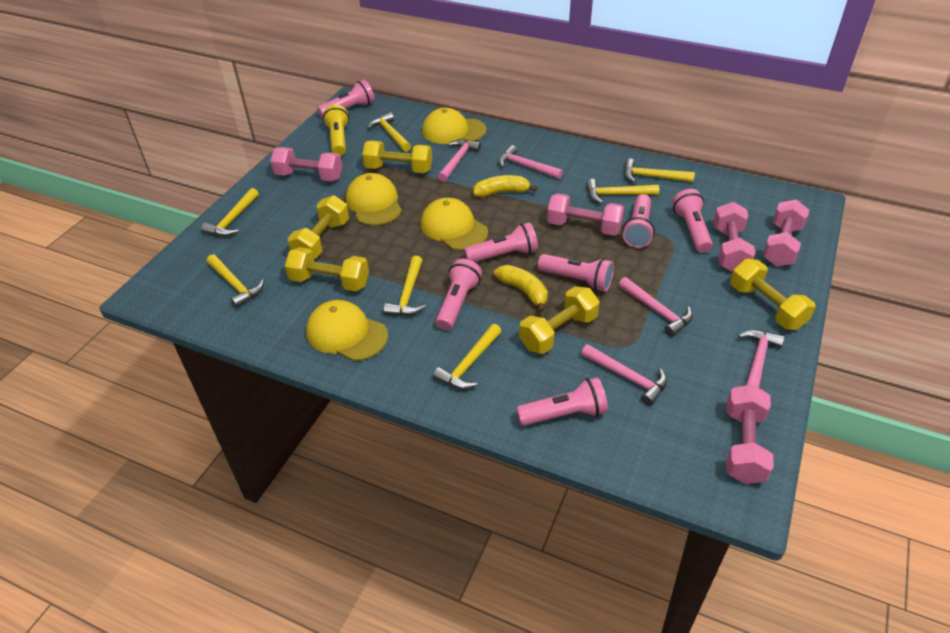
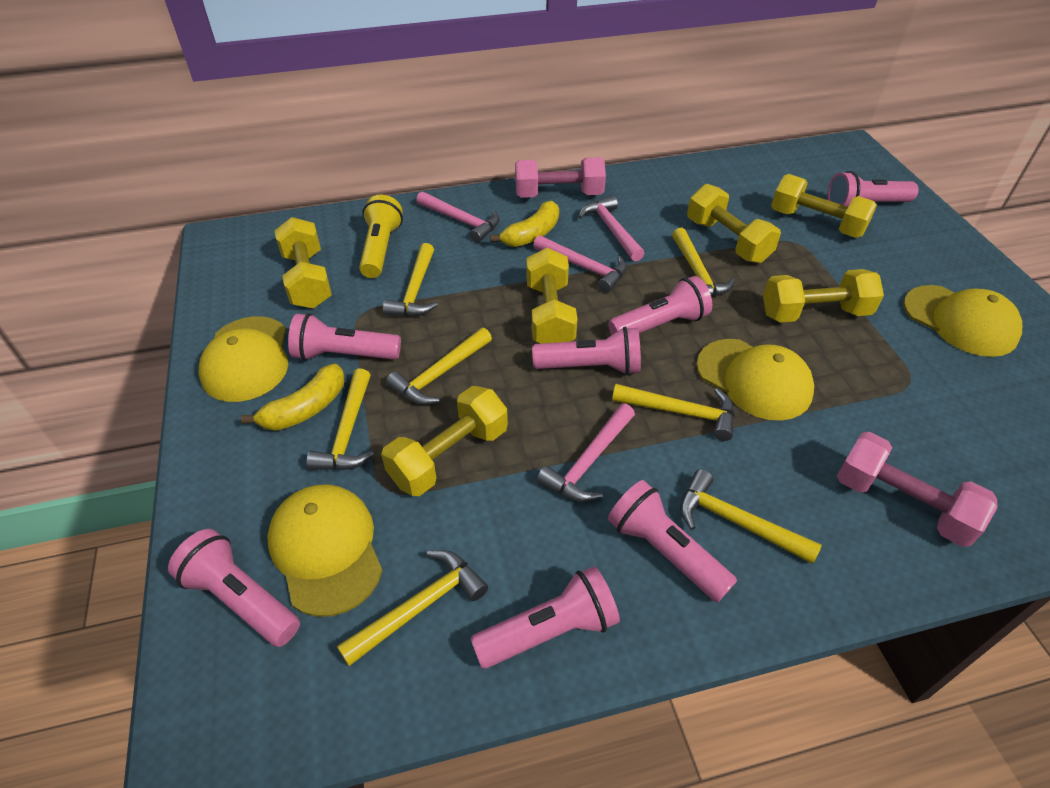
pink dumbbell: [270,147,342,181] [547,193,624,236] [713,202,755,272] [726,384,774,484] [763,199,809,266] = 5 -> [515,158,606,198] [837,432,998,547] = 2
pink hammer: [438,140,481,182] [498,145,563,179] [581,344,667,406] [619,277,693,337] [738,330,785,388] = 5 -> [416,191,500,243] [533,235,627,293] [537,404,635,502] [578,196,645,261] = 4
yellow dumbbell: [285,247,369,291] [288,195,349,259] [362,141,432,173] [519,286,600,354] [730,259,816,330] = 5 -> [275,217,332,309] [381,386,508,496] [526,248,578,344] [687,184,781,263] [763,269,884,323] [771,174,877,238] = 6

